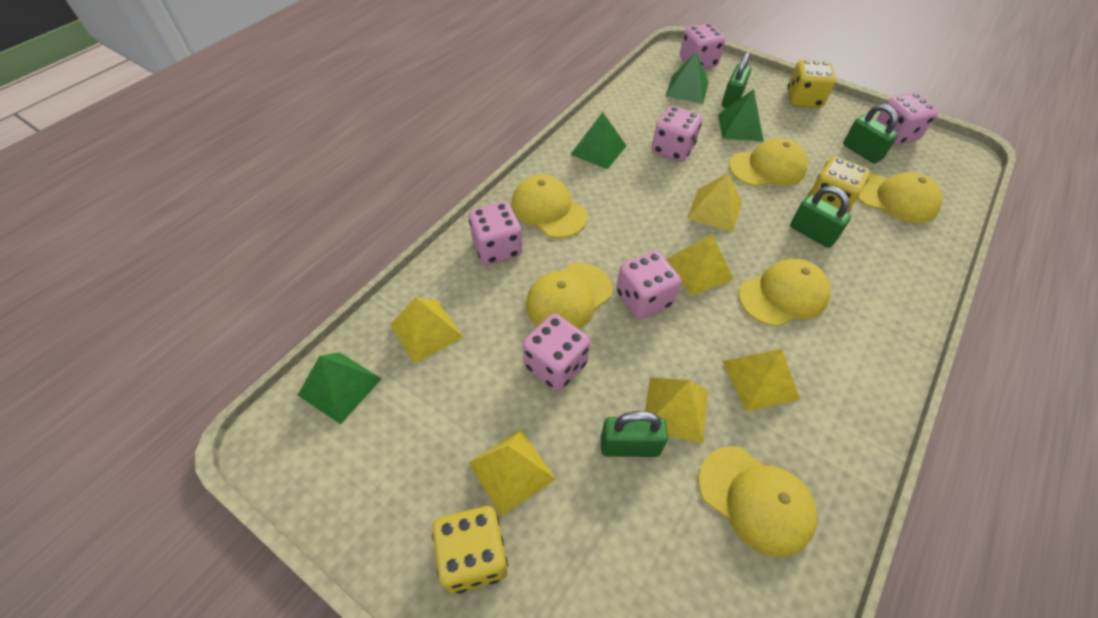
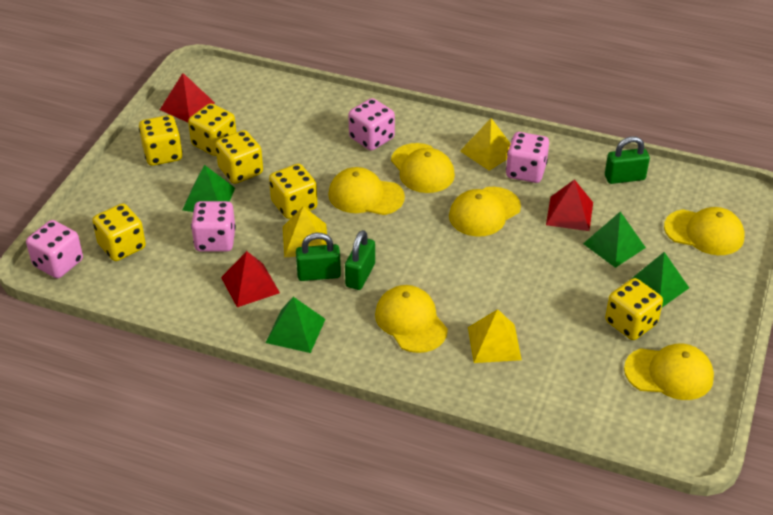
green padlock: [601,411,668,457] [722,52,751,108] [790,186,851,248] [843,104,898,164] = 4 -> [296,233,341,281] [345,230,375,290] [605,136,650,184] = 3
pink dice: [469,202,522,265] [523,314,590,391] [616,251,681,320] [652,106,702,162] [680,23,725,69] [876,93,938,145] = 6 -> [26,220,83,278] [191,201,236,251] [348,98,395,151] [506,132,549,183] = 4
red pyramid: none = 0 -> [160,73,215,122] [221,251,280,307] [546,179,593,231] = 3
yellow dice: [432,506,508,594] [787,60,836,108] [808,157,870,213] = 3 -> [92,203,146,261] [139,115,182,166] [188,103,236,156] [215,130,263,184] [269,164,318,219] [605,278,663,340] = 6
yellow pyramid: [390,297,463,364] [468,429,556,517] [645,378,708,444] [666,234,734,296] [687,173,742,232] [722,349,800,412] = 6 -> [283,206,327,257] [460,118,511,171] [468,309,522,363] = 3

